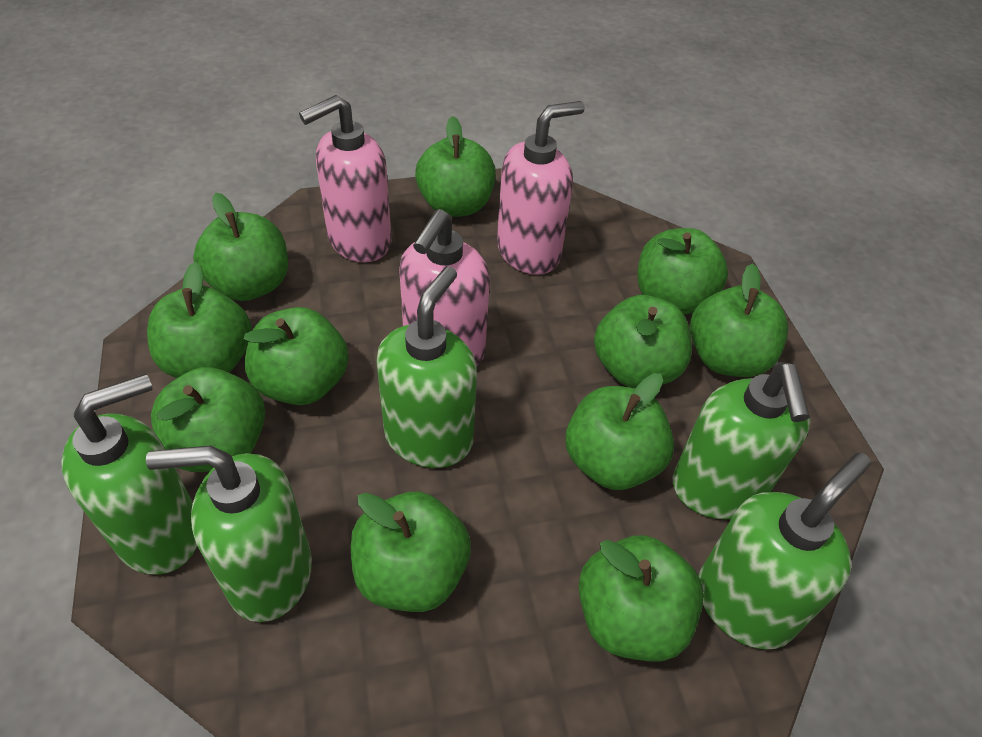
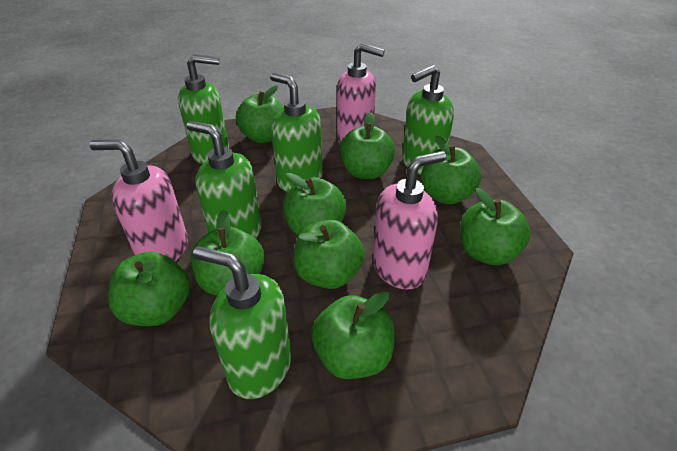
green apple: [147,262,252,378] [151,367,265,472] [193,193,288,301] [244,307,349,405] [351,492,471,612] [415,116,496,217] [565,373,674,490] [578,535,704,661] [594,295,692,388] [637,228,728,315] [690,263,788,377] = 11 -> [108,252,190,326] [191,209,265,296] [236,85,284,143] [283,173,347,236] [294,220,365,289] [312,291,395,379] [340,112,395,179] [421,136,482,205] [460,188,531,265] = 9

